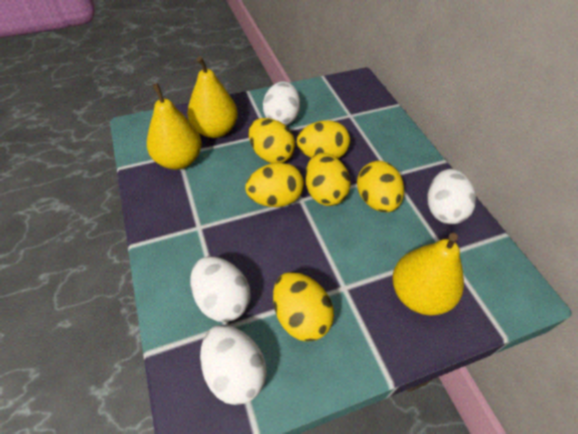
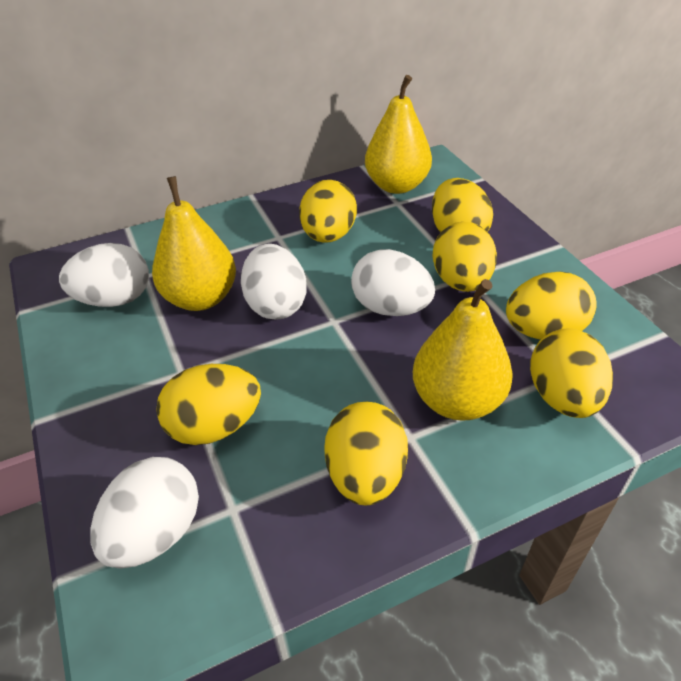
yellow egg: [245,162,304,207] [249,118,295,163] [273,272,334,342] [297,120,350,158] [305,153,351,206] [357,161,404,212] = 6 -> [156,364,261,445] [299,180,357,243] [324,402,408,505] [432,178,493,233] [432,222,497,292] [506,272,596,340] [530,328,613,418] = 7

